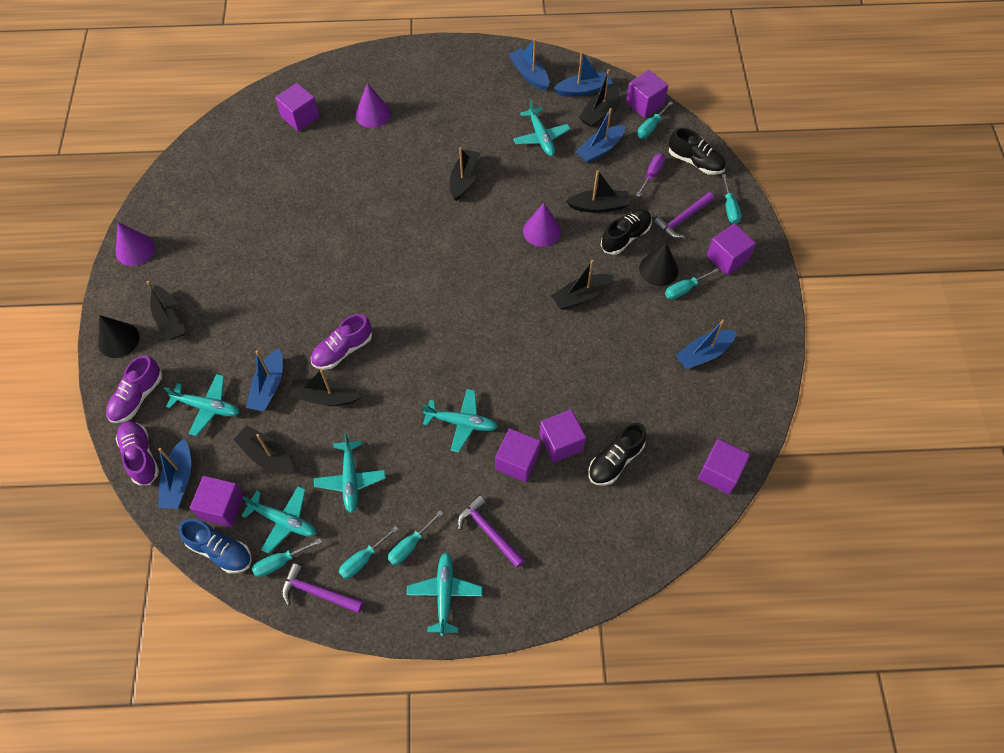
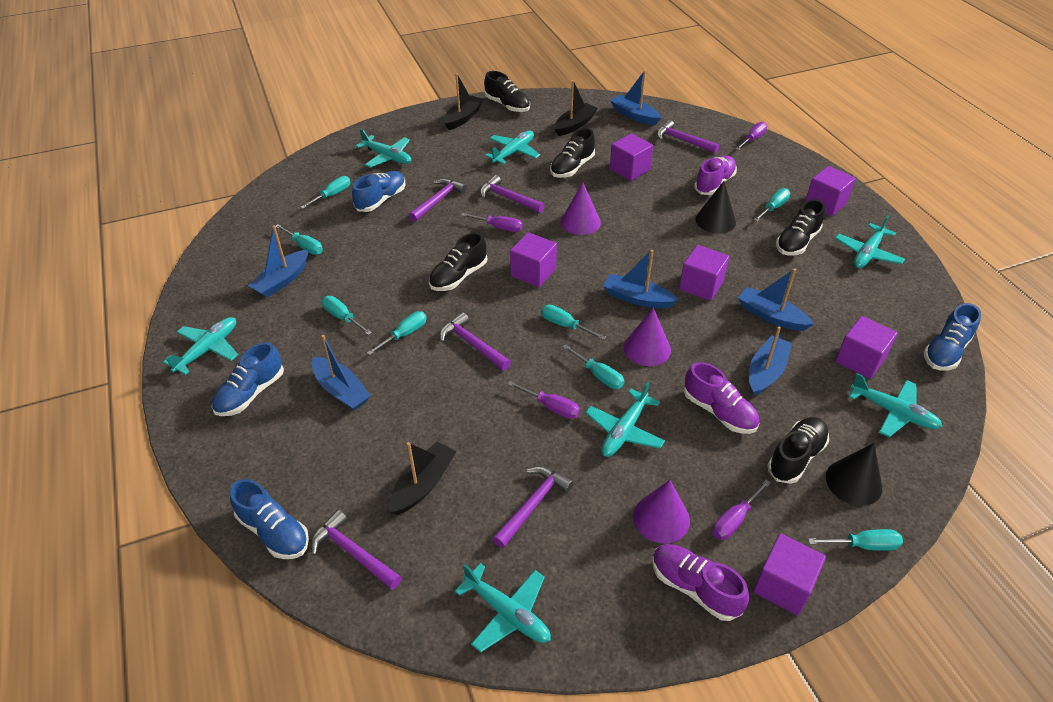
black boat: [147,281,185,340] [233,426,294,474] [289,369,361,406] [450,147,480,201] [551,260,613,310] [566,170,630,213] [579,69,620,128] = 7 -> [389,441,457,515] [444,73,484,130] [554,80,598,136] = 3
black shoe: [588,422,646,486] [601,209,652,255] [669,128,726,175] = 3 -> [429,232,487,291] [484,71,530,112] [550,128,595,178] [767,417,829,484] [776,199,825,255] = 5
blue shoe: [179,519,252,574] = 1 -> [212,342,284,416] [230,479,309,559] [352,171,405,212] [924,303,981,370] = 4
purple cube: [190,476,245,527] [275,83,320,132] [495,428,541,482] [540,409,586,463] [626,70,668,118] [698,439,750,494] [707,224,756,275] = 7 -> [510,232,557,287] [610,133,653,181] [679,245,729,301] [753,533,826,615] [805,166,856,216] [835,316,897,379] = 6
purple hammer: [282,563,364,613] [457,495,525,568] [653,192,714,238] = 3 -> [311,510,402,590] [409,178,467,222] [440,312,511,371] [480,175,545,213] [492,466,574,548] [657,120,719,153] = 6
purple screwdriver: [636,153,666,197] = 1 -> [461,213,523,232] [508,381,580,419] [712,480,771,540] [735,122,767,150] = 4
turquoise plane: [164,374,240,436] [241,486,317,554] [314,433,386,513] [407,552,482,636] [422,389,498,452] [513,100,570,156] = 6 -> [163,317,238,375] [356,129,411,168] [455,563,551,652] [485,130,540,164] [585,382,665,457] [835,215,905,268] [849,373,942,437] = 7
turquoise screwdriver: [252,538,322,577] [339,526,398,579] [388,510,443,565] [637,101,673,138] [665,268,719,300] [722,174,741,224] = 6 -> [275,224,323,255] [300,176,350,209] [322,296,372,335] [367,311,427,355] [541,305,606,340] [562,344,624,389] [754,188,790,221] [808,529,903,551] = 8

